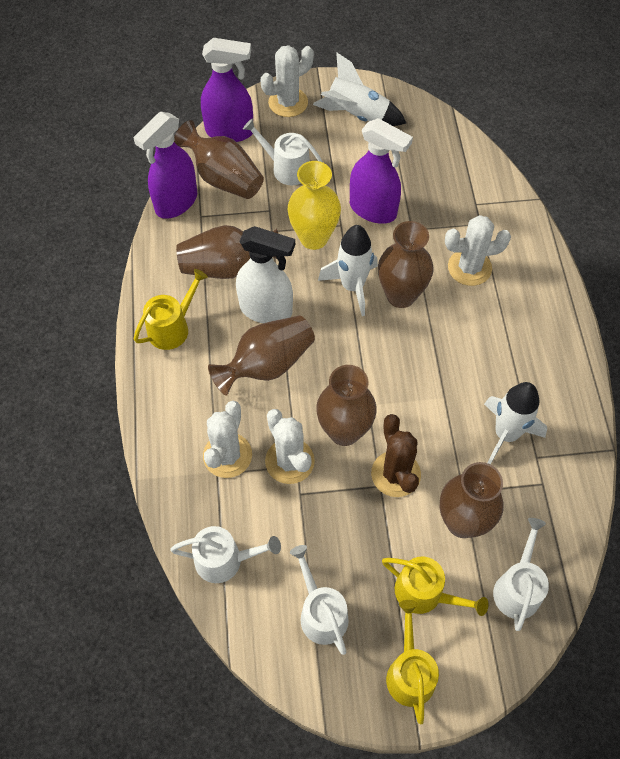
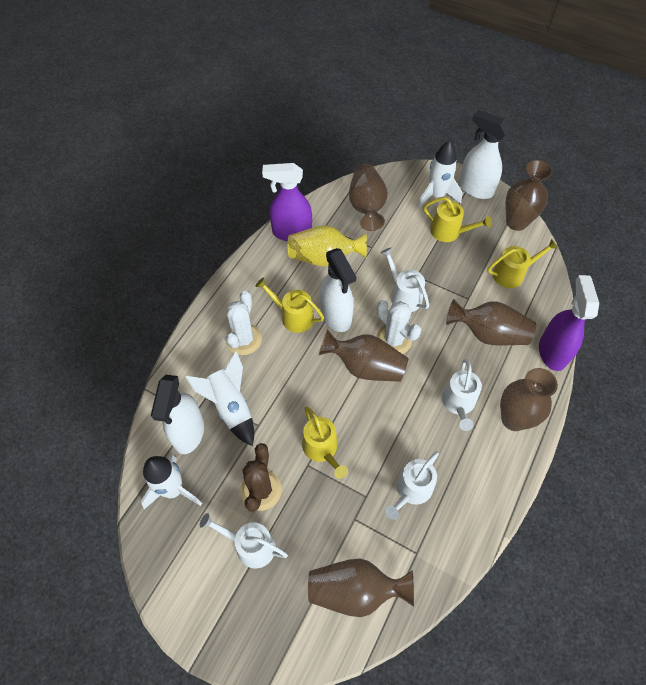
purple spray bottle: [134,112,197,219] [201,38,253,142] [350,118,413,224] = 3 -> [262,163,312,241] [539,275,599,371] = 2
white cactus: [203,401,252,478] [261,45,314,117] [265,409,315,484] [445,215,511,286] = 4 -> [226,291,262,355] [376,300,421,354] = 2
white spray bottle: [236,226,295,323] = 1 -> [151,375,204,454] [320,248,356,332] [459,110,510,199] = 3
yellow watering can: [134,269,208,350] [382,556,489,616] [386,600,439,724] = 3 -> [255,278,324,333] [302,407,348,479] [423,197,492,242] [487,239,558,288] = 4

